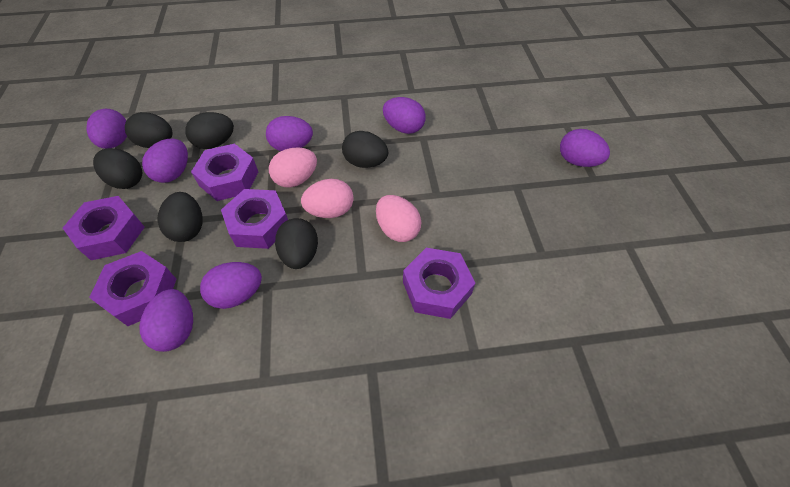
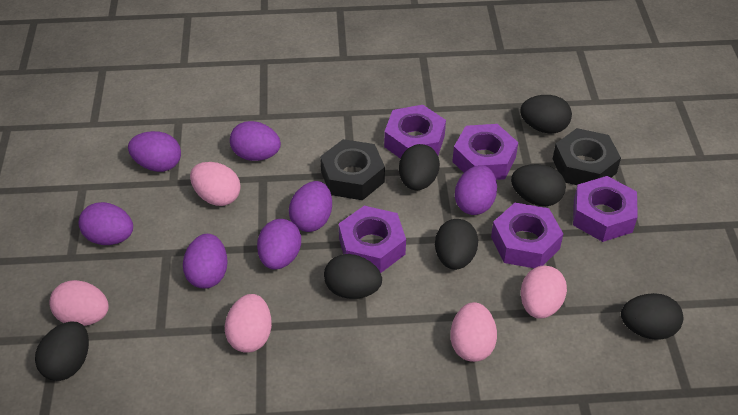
black egg: [93,148,142,189] [125,112,173,148] [157,192,203,242] [185,112,234,149] [275,218,318,269] [342,131,388,168] = 6 -> [35,321,89,381] [324,254,382,299] [399,144,440,190] [435,219,478,270] [511,164,566,206] [520,95,572,133] [621,293,683,340] = 7
black nut: none = 0 -> [320,139,385,200] [553,128,621,185] = 2
pink egg: [269,147,317,187] [301,179,354,218] [376,195,422,242] = 3 -> [49,280,109,326] [190,162,241,206] [225,294,272,353] [450,302,497,362] [521,266,567,319] = 5

